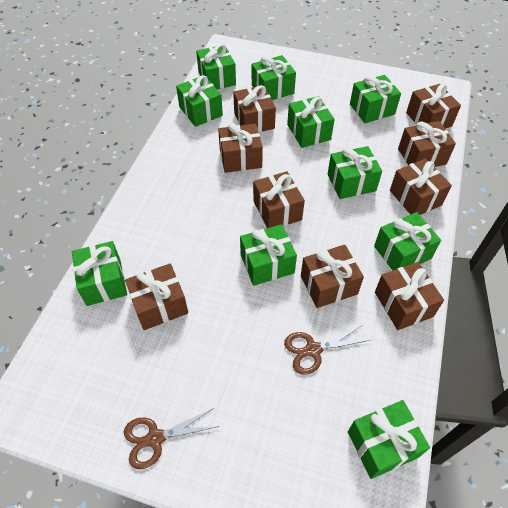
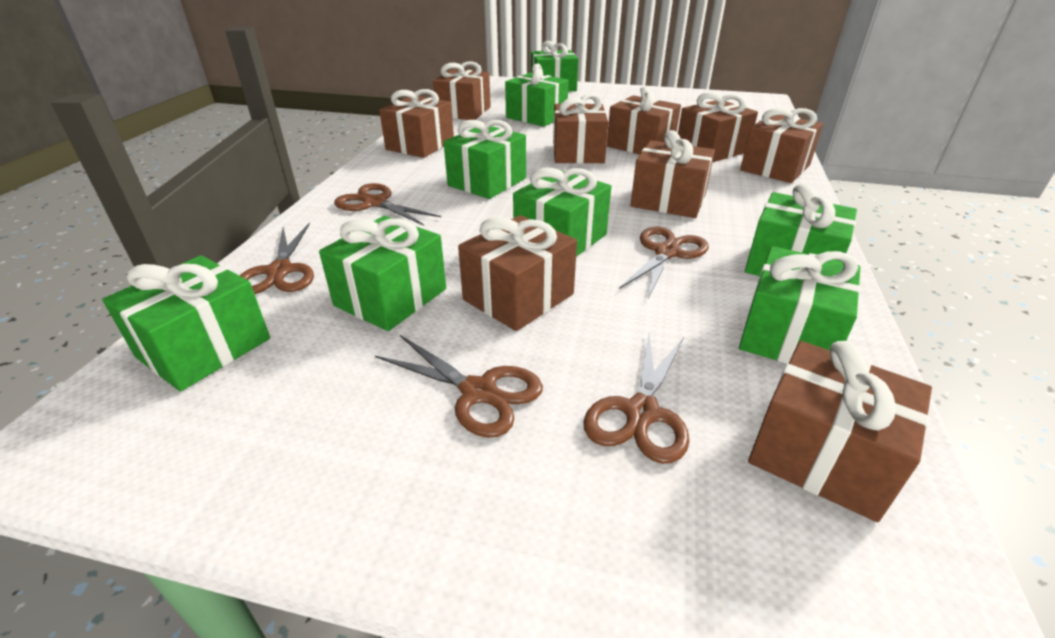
brown scissors: [124,408,220,469] [284,325,370,375] = 2 -> [240,223,314,294] [334,183,441,226] [375,335,543,438] [583,333,689,464] [619,227,709,299] = 5
green gift: [72,241,127,306] [176,75,223,127] [196,44,236,89] [240,224,297,286] [252,55,296,100] [287,96,335,148] [328,146,382,199] [348,400,430,479] [350,75,401,123] [374,212,441,270] = 10 -> [102,255,270,392] [319,216,446,331] [444,120,526,199] [505,63,569,127] [513,168,611,257] [531,41,579,91] [739,246,861,364] [745,183,857,276] = 8

